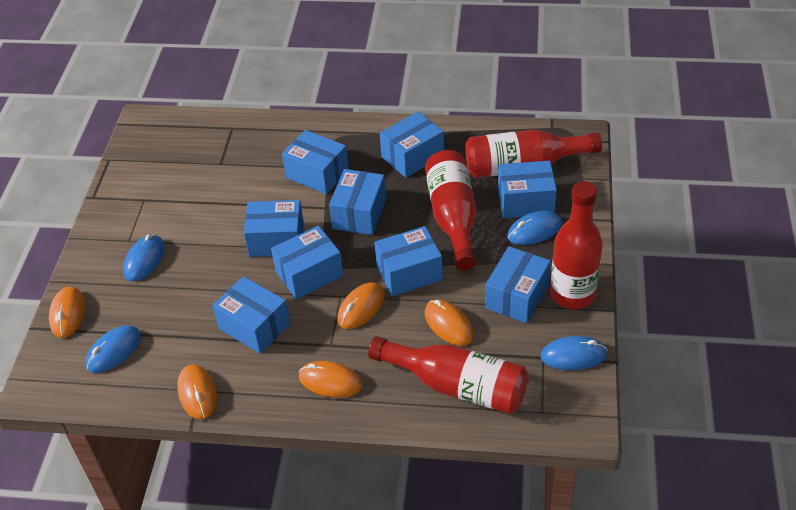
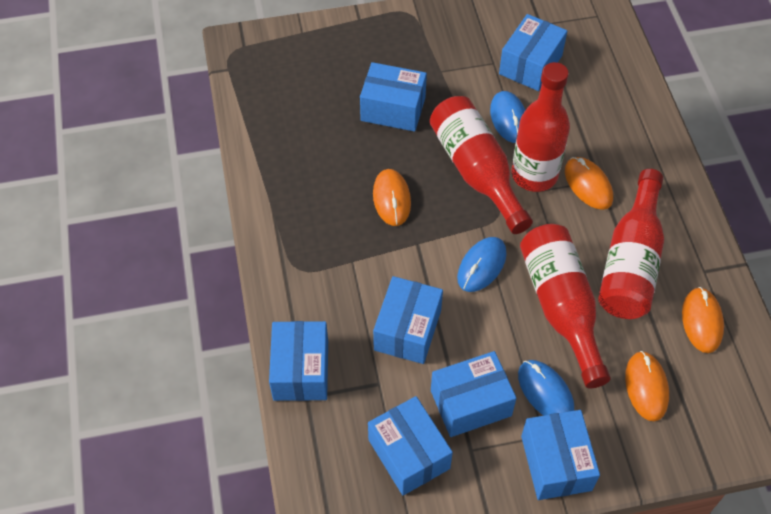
blue box: [212,276,290,354] [244,200,304,257] [271,226,344,299] [282,130,349,194] [329,169,386,235] [374,226,443,296] [380,112,444,178] [485,246,551,323] [498,161,557,218] = 9 -> [269,321,328,401] [360,62,427,131] [368,396,453,495] [373,276,443,364] [431,351,516,437] [499,14,567,91] [521,410,600,500] = 7
blue mouse: [86,326,141,373] [123,234,165,281] [507,211,562,245] [541,336,608,370] = 4 -> [457,237,506,292] [490,91,525,143] [518,360,574,416] = 3
orange mouse: [49,286,85,338] [177,364,217,420] [299,361,363,398] [337,282,385,329] [425,300,474,346] = 5 -> [373,169,411,226] [565,157,613,210] [625,351,669,421] [682,287,724,353] = 4

